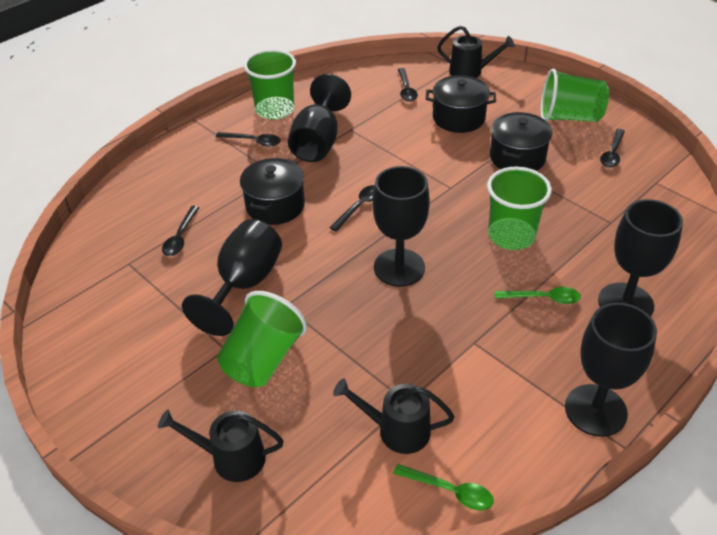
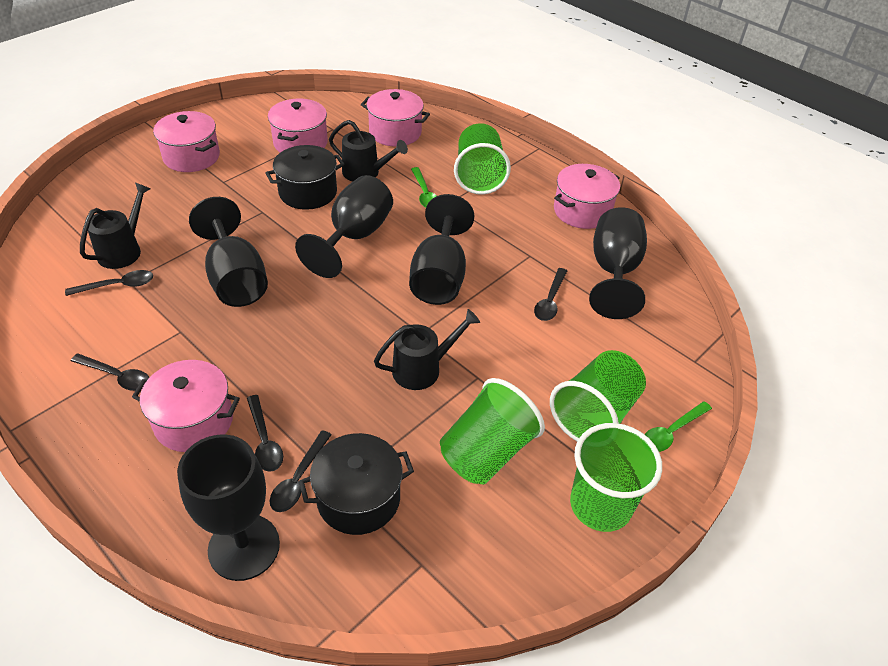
black pot: [240,158,305,225] [426,75,496,133] [490,112,553,171] = 3 -> [265,145,345,210] [299,433,414,535] = 2
pink pot: none = 0 -> [132,360,240,452] [153,111,220,172] [268,99,328,152] [361,89,430,147] [554,164,620,229] = 5

